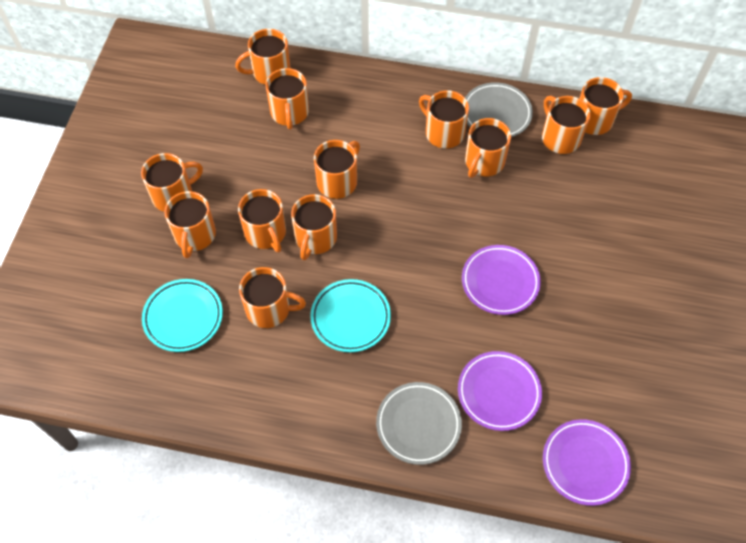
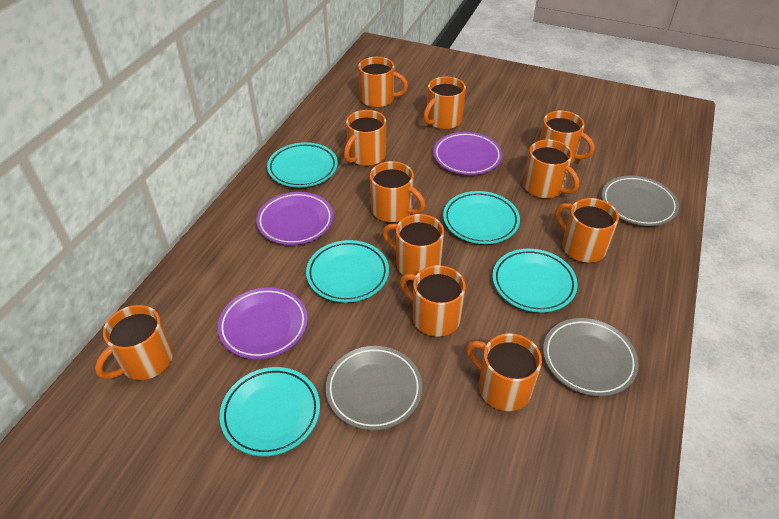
grey plate: [376,382,462,465] [465,82,533,137] = 2 -> [326,346,422,430] [543,318,639,396] [602,176,679,226] = 3
orange mug: [141,153,203,212] [164,191,216,258] [235,29,290,85] [238,189,286,252] [239,267,306,328] [265,68,309,130] [291,194,337,260] [314,140,360,199] [419,91,469,148] [465,118,511,178] [542,96,591,154] [579,77,632,135] = 12 -> [95,305,173,380] [344,110,386,166] [358,57,408,108] [370,161,425,222] [383,214,444,275] [400,265,466,337] [424,77,466,129] [466,333,542,411] [523,139,579,198] [540,111,594,163] [555,198,619,263] = 11
turquoise plate: [142,279,223,352] [310,279,391,352] = 2 -> [220,367,320,456] [267,142,338,187] [306,240,389,303] [443,191,520,244] [492,249,578,312] = 5

